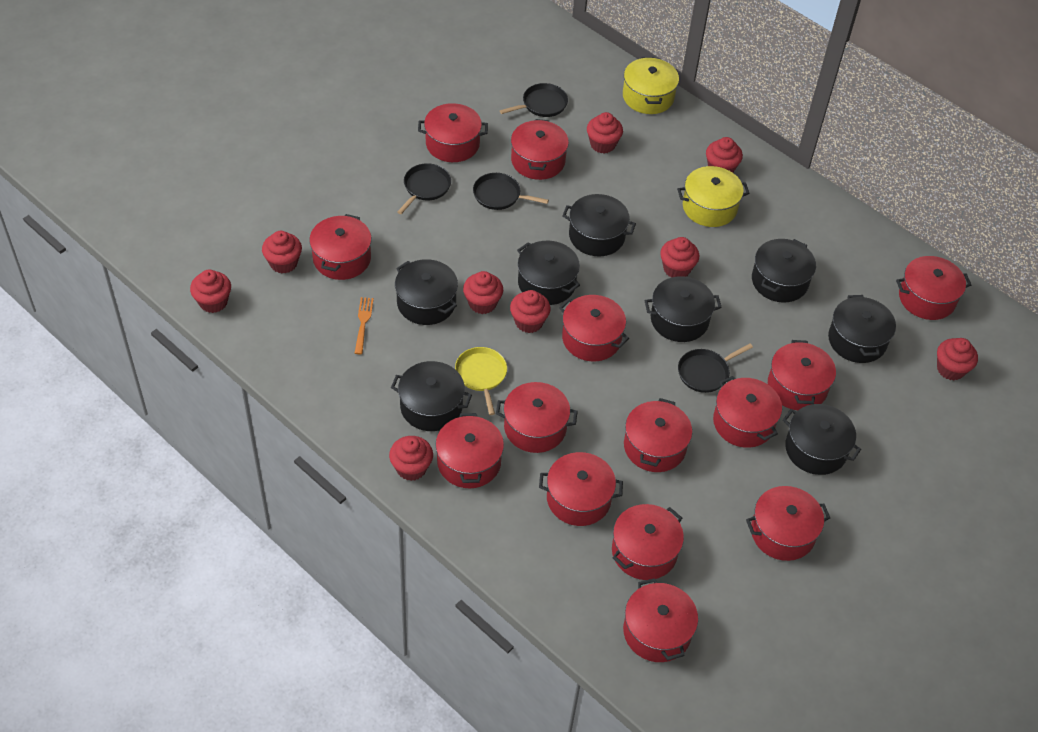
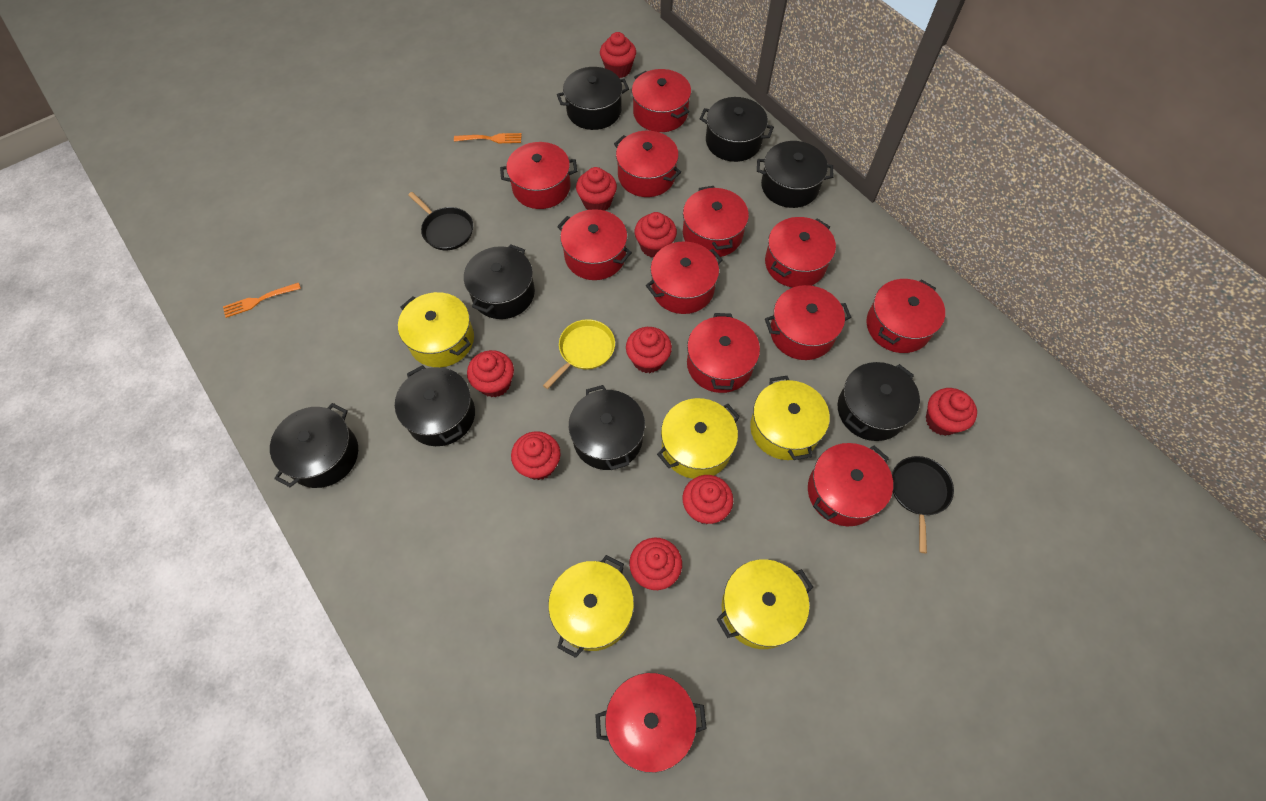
black pan: [397,163,451,214] [473,173,549,210] [500,83,568,117] [678,344,753,393] = 4 -> [408,192,473,250] [892,456,954,553] = 2
orange fork: [355,297,374,354] = 1 -> [223,283,301,318] [454,133,522,143] = 2
red pot: [309,214,372,280] [418,103,488,162] [435,413,504,488] [496,382,578,453] [511,119,569,180] [539,452,623,526] [559,295,629,361] [612,504,684,580] [623,578,698,662] [624,398,692,472] [713,376,782,448] [746,486,830,561] [768,340,836,410] [896,256,971,320] = 14 -> [500,142,577,209] [557,209,632,280] [595,673,707,773] [614,131,681,197] [632,69,691,132] [646,241,722,314] [683,186,749,257] [687,313,760,393] [765,217,836,288] [765,285,851,360] [808,443,893,526] [866,279,945,353] = 12
yellow pot: [623,57,679,114] [677,166,750,227] = 2 -> [398,292,474,367] [548,555,634,658] [657,398,740,479] [717,559,813,649] [750,376,830,460] = 5

